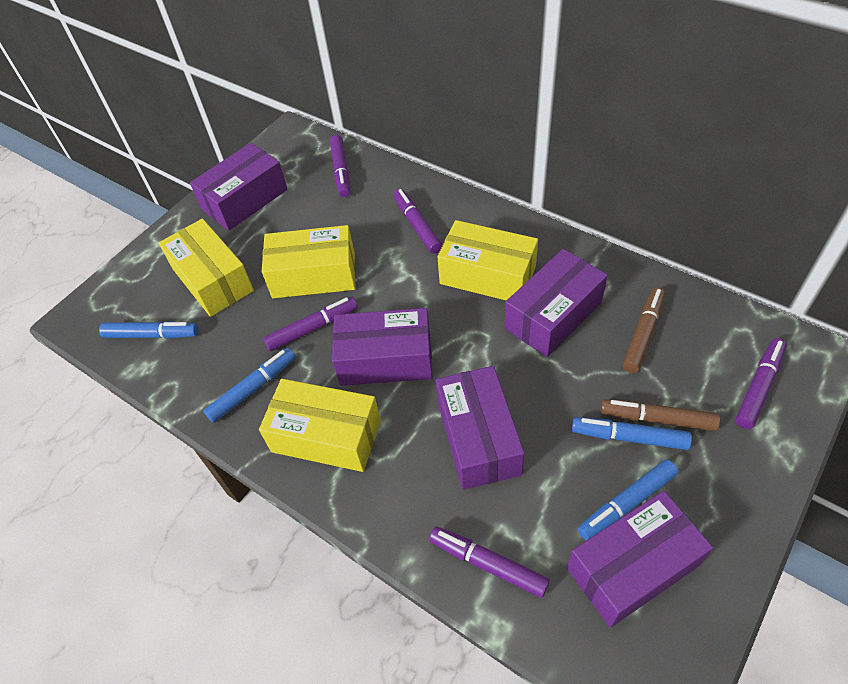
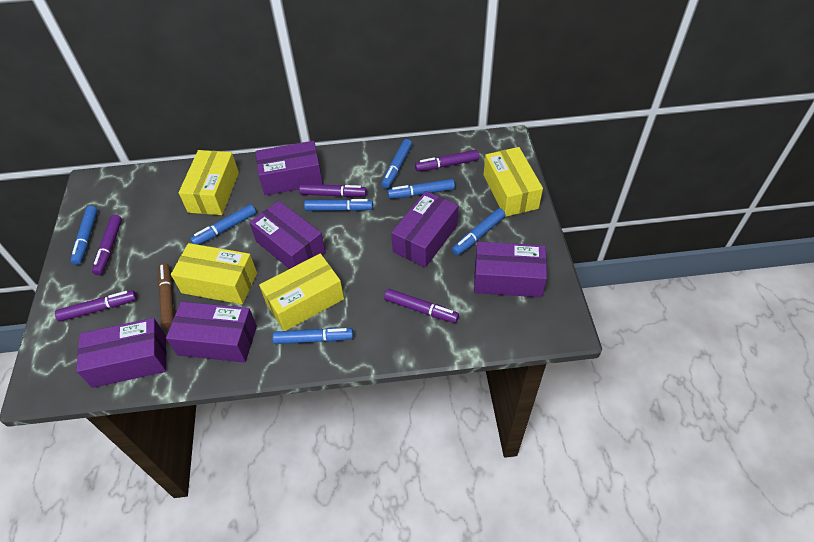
blue marker: [99,321,198,339] [204,348,296,423] [572,417,692,450] [578,460,678,541] = 4 -> [71,206,98,265] [190,204,256,245] [273,328,353,344] [304,199,373,211] [381,139,412,189] [387,179,455,199] [452,208,505,256] = 7
brown marker: [601,399,720,431] [623,287,666,373] = 2 -> [158,263,174,328] = 1
purple box: [190,143,288,231] [332,308,433,386] [436,366,524,490] [505,249,608,357] [567,491,713,628] = 5 -> [76,318,166,388] [166,302,257,363] [249,201,325,269] [256,141,323,195] [391,191,458,268] [474,242,547,297] = 6

